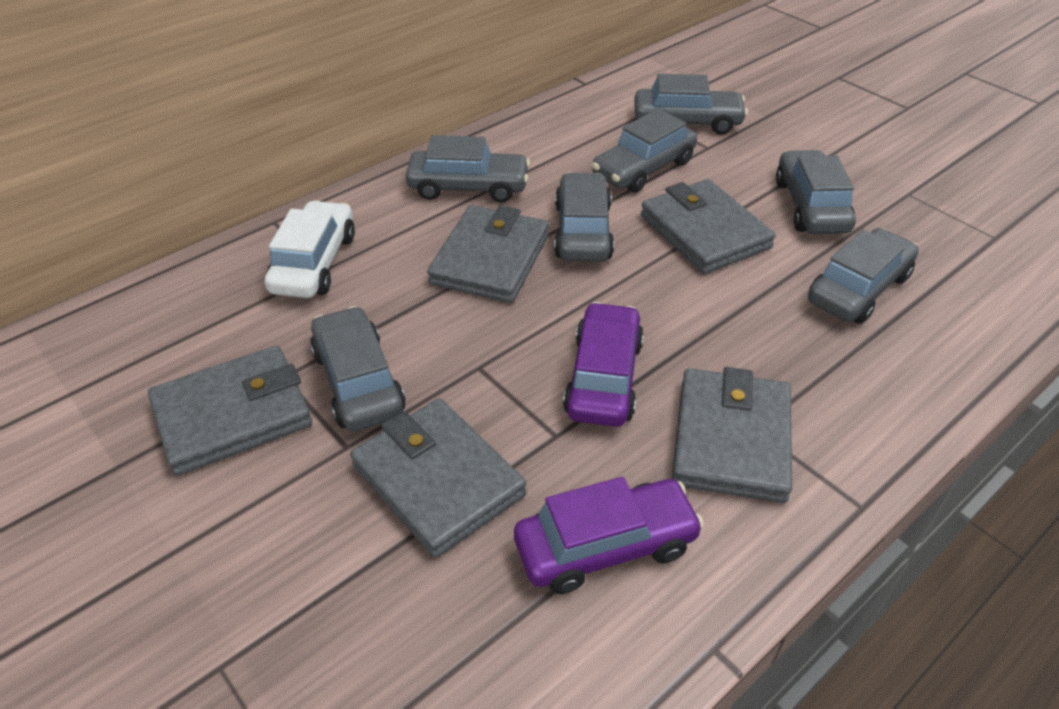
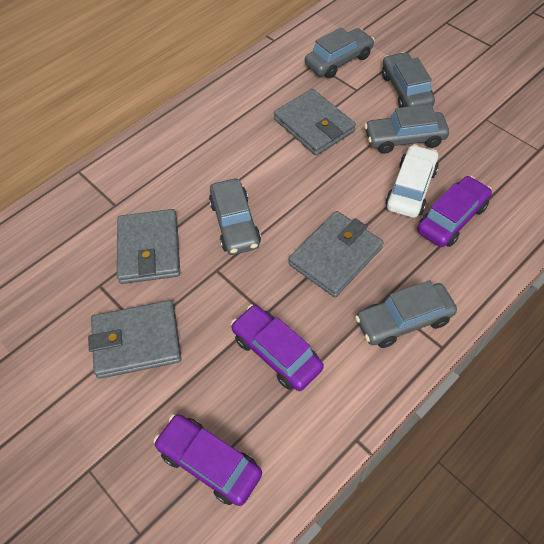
grey car: [310,306,406,432] [406,135,530,203] [554,172,614,262] [592,109,697,193] [634,74,748,135] [776,150,856,234] [808,228,919,324] = 7 -> [209,179,261,255] [305,27,375,78] [355,280,457,348] [364,104,449,154] [382,52,435,108] = 5
grey wallet: [148,346,312,476] [350,398,526,558] [427,205,549,303] [641,179,776,274] [672,367,792,503] = 5 -> [88,300,181,379] [117,209,180,284] [274,89,356,155] [288,211,383,297] = 4
purple car: [514,477,704,594] [563,302,644,427] = 2 -> [153,414,262,506] [231,305,324,391] [417,176,492,247] = 3

